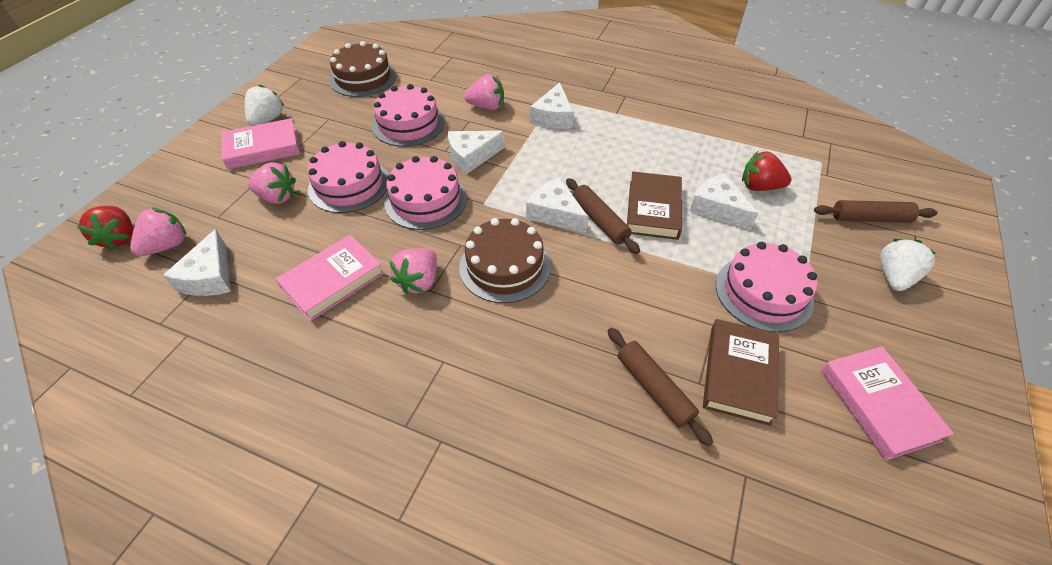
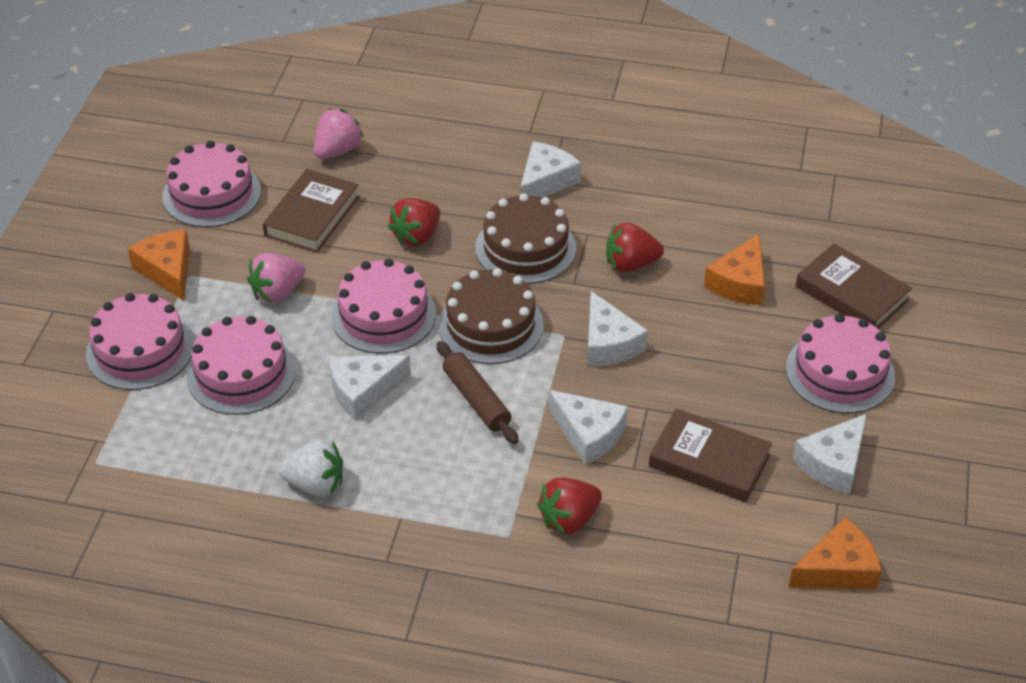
brown book: [627,172,682,240] [703,319,779,426] = 2 -> [263,169,360,253] [649,408,772,503] [796,243,912,329] = 3
brown rolling pin: [566,178,640,254] [608,328,713,446] [814,200,937,223] = 3 -> [437,341,518,444] = 1
orange cheese: none = 0 -> [128,229,190,301] [704,234,765,305] [789,517,882,590] = 3
pink book: [221,118,300,169] [276,235,384,321] [821,346,954,461] = 3 -> none = 0
pink cake: [308,141,388,213] [372,84,445,147] [384,156,467,230] [716,242,817,332] = 4 -> [86,293,194,390] [162,141,261,227] [187,316,296,415] [331,258,436,354] [786,314,895,413] = 5
pink strawberry: [130,207,186,256] [248,162,296,204] [390,248,437,295] [464,74,504,110] = 4 -> [247,253,305,303] [314,109,364,159] = 2
red strawberry: [77,206,133,250] [742,151,792,191] = 2 -> [388,198,440,246] [537,477,602,535] [606,223,664,272] = 3
white strawberry: [245,85,284,126] [880,239,936,291] = 2 -> [278,440,343,497] = 1

